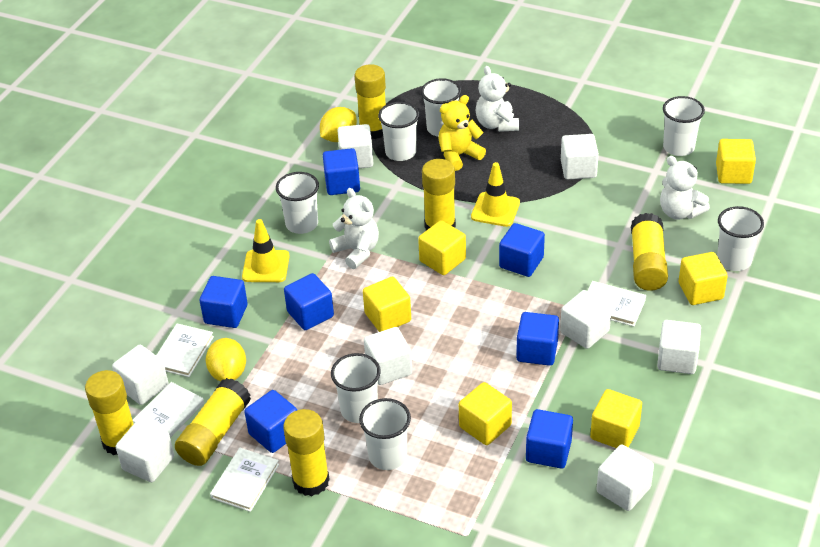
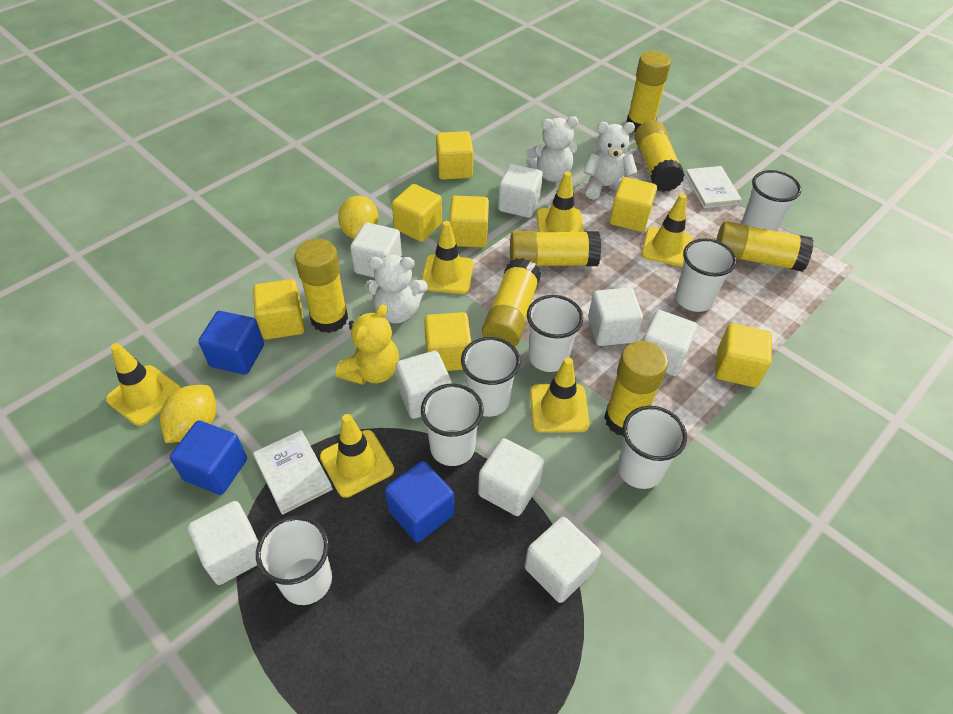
blue cube: [200,276,248,328] [244,390,297,453] [284,273,334,330] [323,148,360,195] [499,223,545,277] [516,312,559,366] [526,409,573,468] = 7 -> [170,420,247,495] [198,311,264,375] [385,461,454,542] = 3
white book: [133,382,204,438] [156,324,214,377] [210,448,279,512] [588,281,646,326] = 4 -> [253,430,333,515] [685,166,742,208] = 2
yellow cube: [363,277,411,332] [418,220,466,275] [459,382,512,445] [590,389,642,448] [679,252,728,305] [716,139,756,184] = 6 -> [253,279,304,340] [392,184,442,242] [424,312,471,371] [436,131,473,180] [449,196,489,248] [610,177,657,232] [715,323,772,387] = 7
yellow glue stick: [85,370,133,455] [175,378,251,466] [283,409,330,496] [355,64,386,139] [422,159,456,230] [631,213,668,291] = 6 -> [294,239,348,333] [482,258,541,347] [510,231,601,266] [604,341,668,436] [626,51,671,132] [635,120,685,192] [716,221,814,272] = 7
yellow traffic cone: [242,219,290,282] [471,162,520,227] = 2 -> [106,343,181,426] [320,414,394,498] [422,221,474,294] [530,357,590,433] [537,171,584,232] [642,194,693,267] = 6

